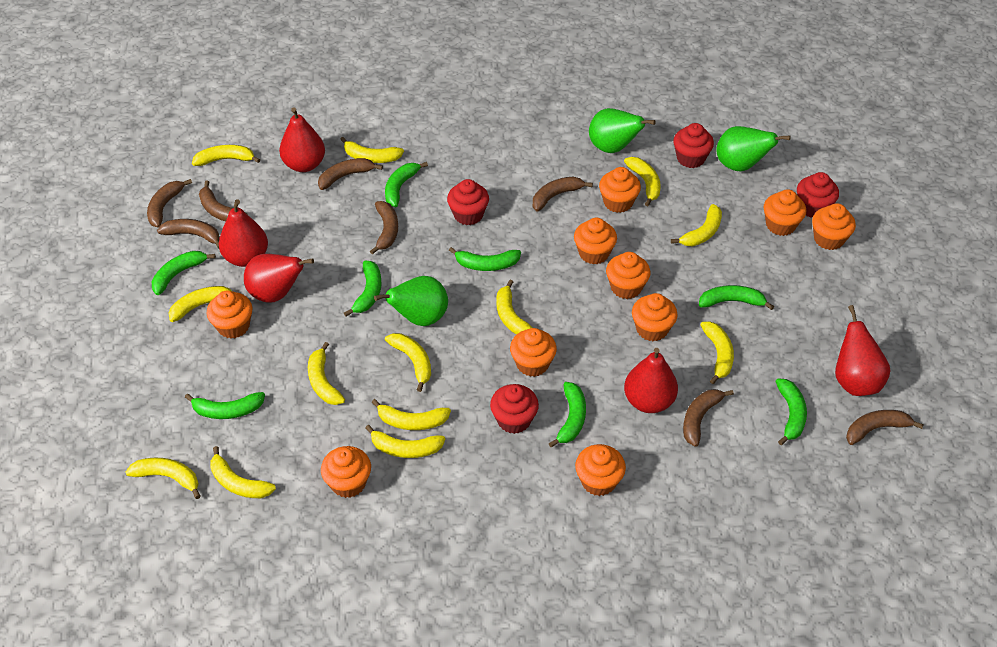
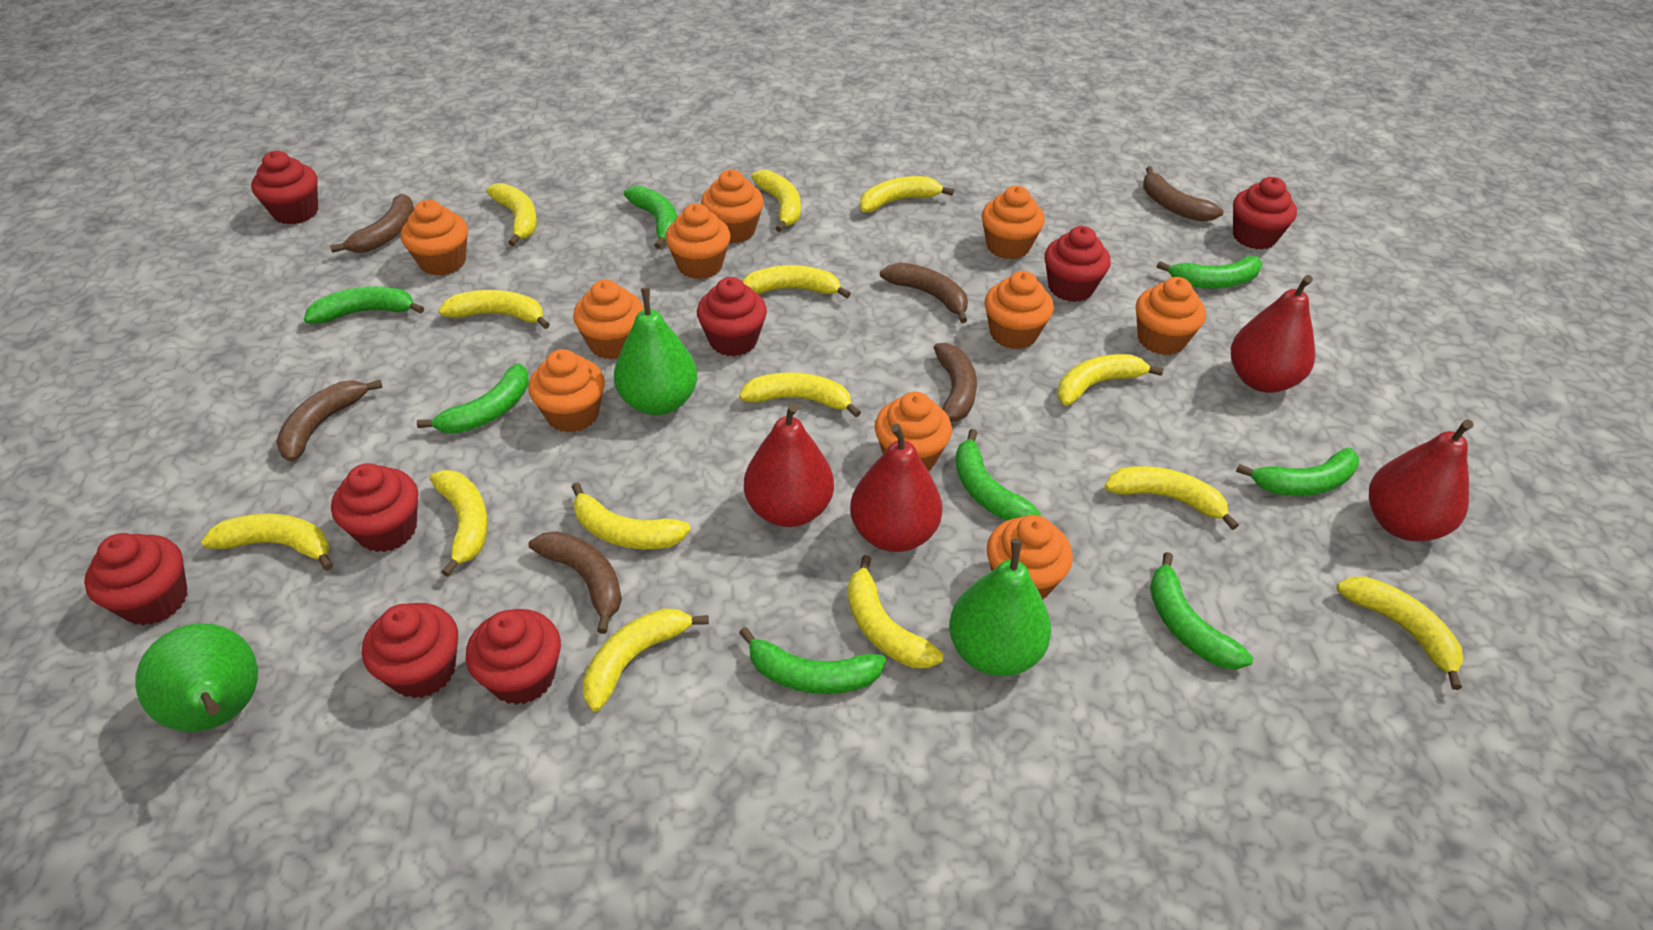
brown banana: [147,179,192,228] [157,219,220,249] [199,181,248,221] [318,158,383,190] [370,201,398,255] [533,177,593,211] [683,389,734,447] [846,410,924,445] = 8 -> [276,380,383,462] [330,194,414,253] [529,531,622,634] [880,263,968,323] [934,343,977,422] [1143,166,1223,222] = 6
red cupcake: [447,179,489,225] [490,384,539,434] [673,123,714,168] [797,172,839,218] = 4 -> [84,533,187,625] [251,151,318,224] [331,463,418,552] [362,603,458,699] [466,609,561,705] [697,277,767,356] [1044,226,1111,302] [1233,177,1297,250] = 8
red pear: [219,199,268,267] [244,254,314,303] [279,108,325,172] [624,348,678,413] [835,305,891,396] = 5 -> [744,403,834,527] [850,424,942,552] [1231,275,1315,393] [1369,420,1474,541] = 4
yellow banana: [126,458,201,499] [168,286,232,322] [192,145,260,166] [210,446,276,498] [308,342,345,405] [340,137,404,163] [365,425,445,458] [372,399,451,430] [385,333,431,392] [496,280,532,335] [624,157,661,206] [671,204,722,246] [700,321,734,384] = 13 -> [201,513,333,571] [430,470,488,577] [438,290,550,329] [486,183,537,246] [572,482,691,549] [582,608,709,712] [739,372,861,417] [742,265,851,298] [751,170,801,232] [848,555,943,668] [860,176,954,212] [1057,354,1164,406] [1104,466,1239,530] [1336,576,1463,690] = 14

